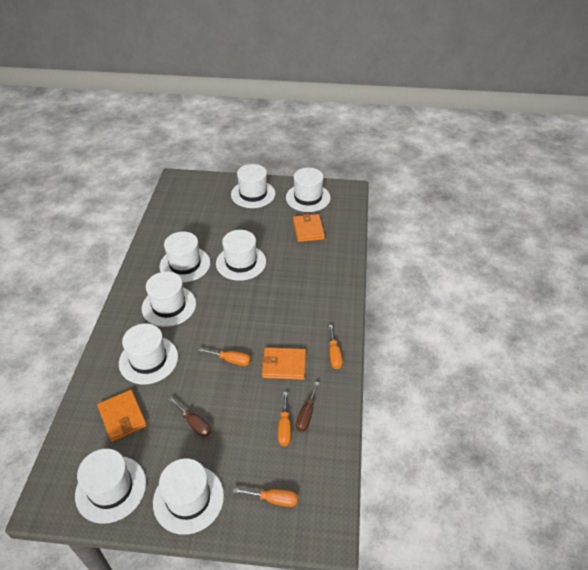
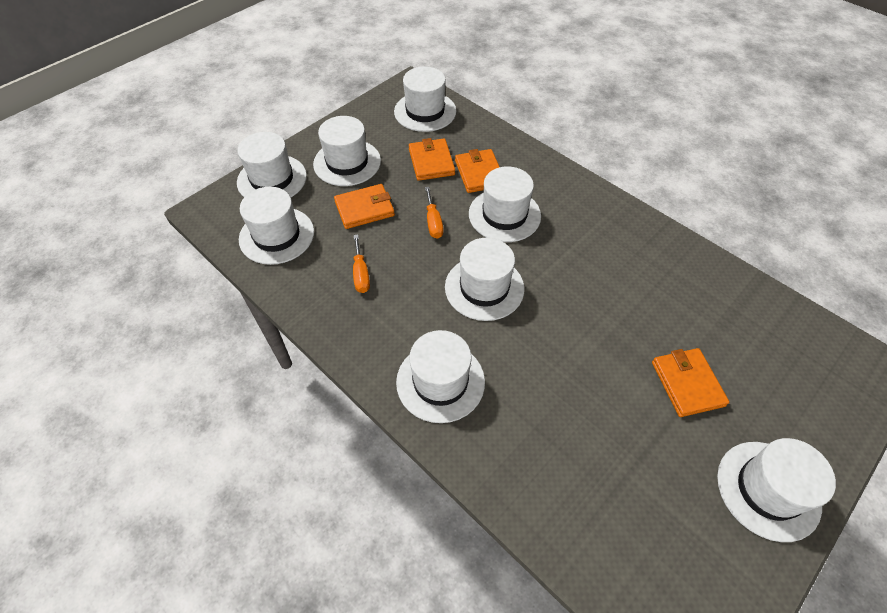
brown screwdriver: [168,398,211,437] [296,382,319,432] = 2 -> none = 0
orange screwdriver: [198,348,251,366] [233,488,298,507] [278,392,291,446] [329,325,342,369] = 4 -> [353,234,370,293] [425,187,443,239] = 2
orange wallet: [97,390,147,442] [262,347,306,380] [293,213,325,242] = 3 -> [334,184,395,229] [409,138,455,181] [455,149,499,193] [652,348,730,417] = 4

